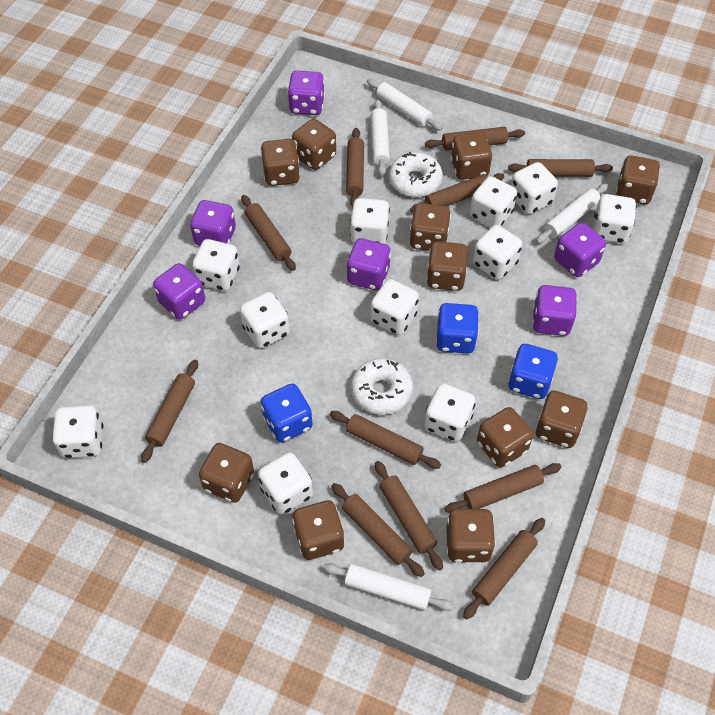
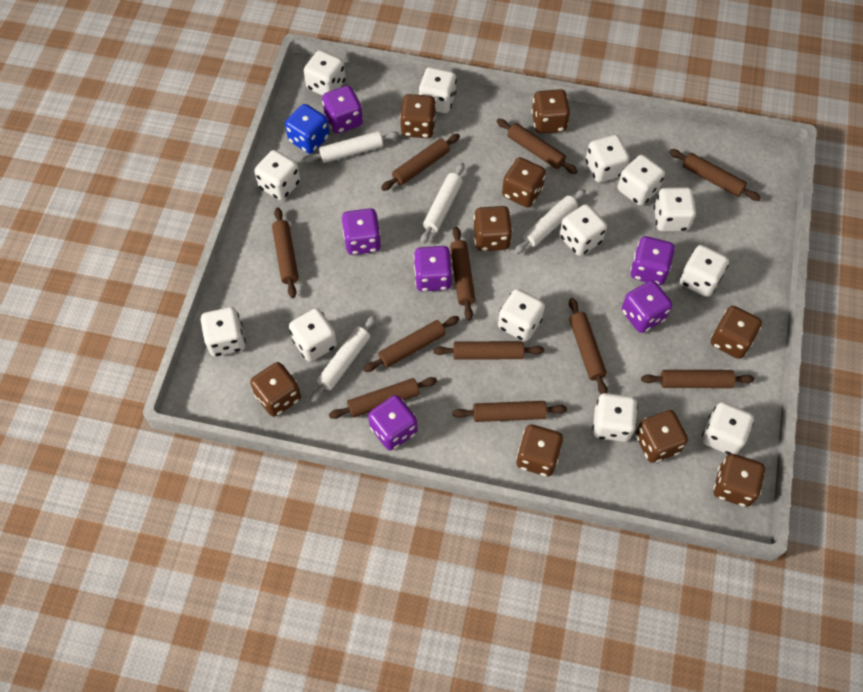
blue dice: [261,383,312,443] [436,303,479,354] [508,344,558,399] = 3 -> [285,104,329,154] = 1
brown dice: [199,443,254,503] [260,139,300,186] [292,119,336,170] [292,500,345,560] [410,203,451,251] [426,241,468,291] [446,509,495,563] [451,132,492,180] [477,407,533,468] [535,391,587,448] [616,155,660,204] = 11 -> [250,362,301,417] [400,94,436,138] [474,206,513,251] [502,157,546,207] [516,425,563,476] [531,89,570,134] [635,410,688,463] [711,306,762,359] [713,454,765,507] = 9
white dice: [52,405,103,458] [192,239,240,291] [240,292,290,348] [258,452,313,515] [350,198,390,244] [371,279,419,335] [424,383,476,442] [470,176,517,227] [473,225,523,280] [511,162,558,214] [593,194,636,243] = 11 -> [201,307,246,356] [254,150,301,200] [289,308,337,362] [304,50,346,96] [419,67,457,113] [498,289,545,341] [559,204,607,256] [586,135,630,183] [592,393,638,442] [618,155,665,206] [654,187,696,232] [680,245,729,297] [702,402,754,455] = 13
white donut: [351,358,413,415] [389,152,443,197] = 2 -> none = 0

